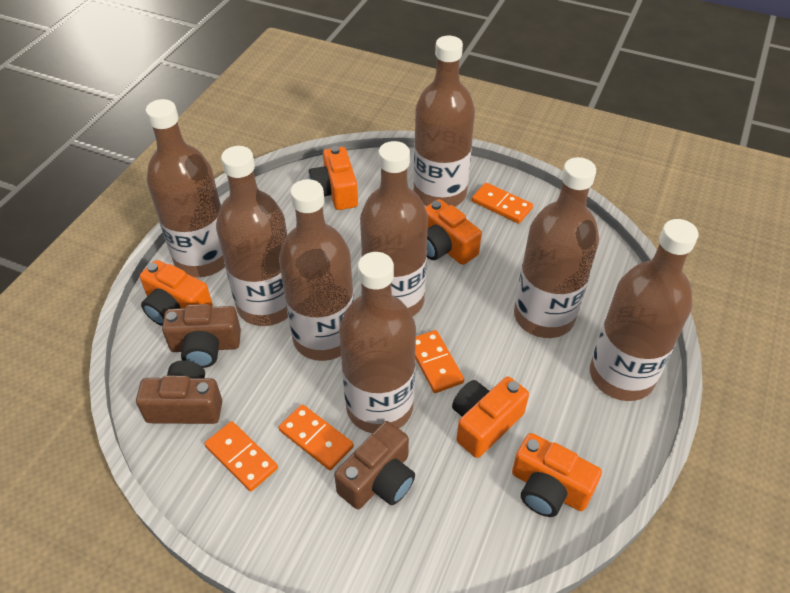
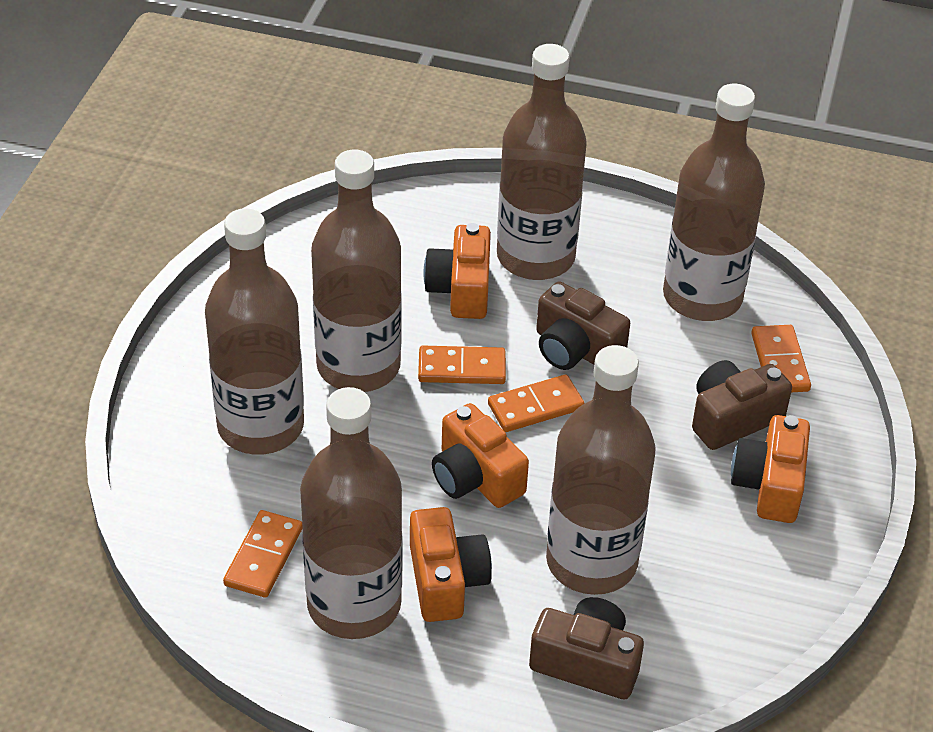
brown bottle: [146,99,225,277] [216,146,288,326] [279,179,354,361] [339,252,416,433] [360,141,428,317] [413,36,475,207] [514,157,599,338] [590,219,699,401] = 8 -> [205,208,304,455] [300,387,403,639] [311,150,402,392] [497,44,587,280] [546,345,656,595] [663,84,765,321] = 6
orange camera: [140,260,213,326] [309,146,358,210] [425,199,482,265] [452,376,529,458] [512,433,602,517] = 5 -> [410,507,492,622] [424,223,491,319] [432,403,529,508] [731,415,810,523] = 4

